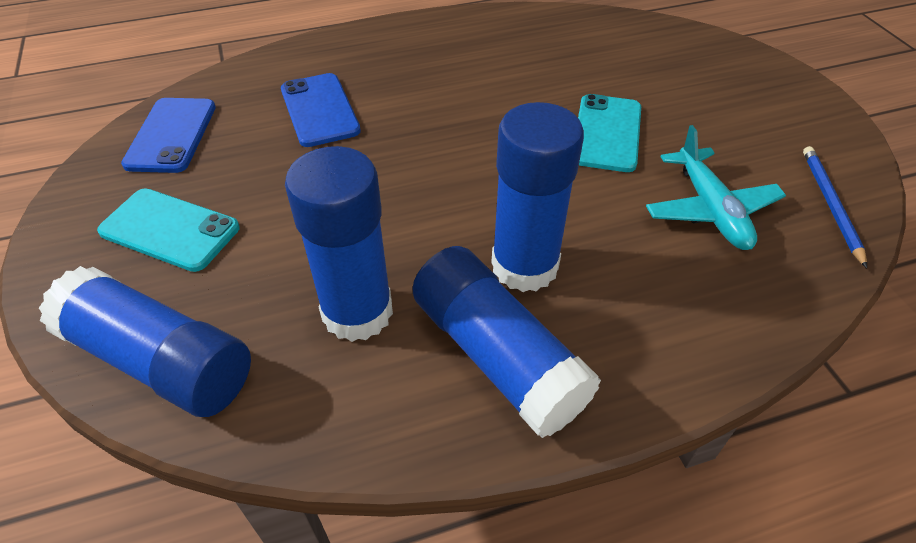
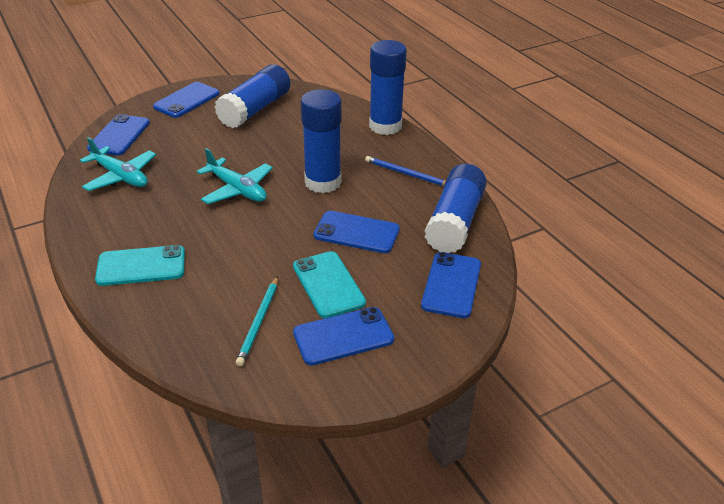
blue phone: [121,98,216,173] [281,73,361,147] = 2 -> [87,114,150,156] [153,82,220,118] [293,307,394,366] [313,211,400,253] [421,252,481,318] = 5
turquoise pencil: none = 0 -> [236,276,278,366] = 1
turquoise plane: [646,125,786,250] = 1 -> [80,137,156,191] [197,148,273,204] = 2

